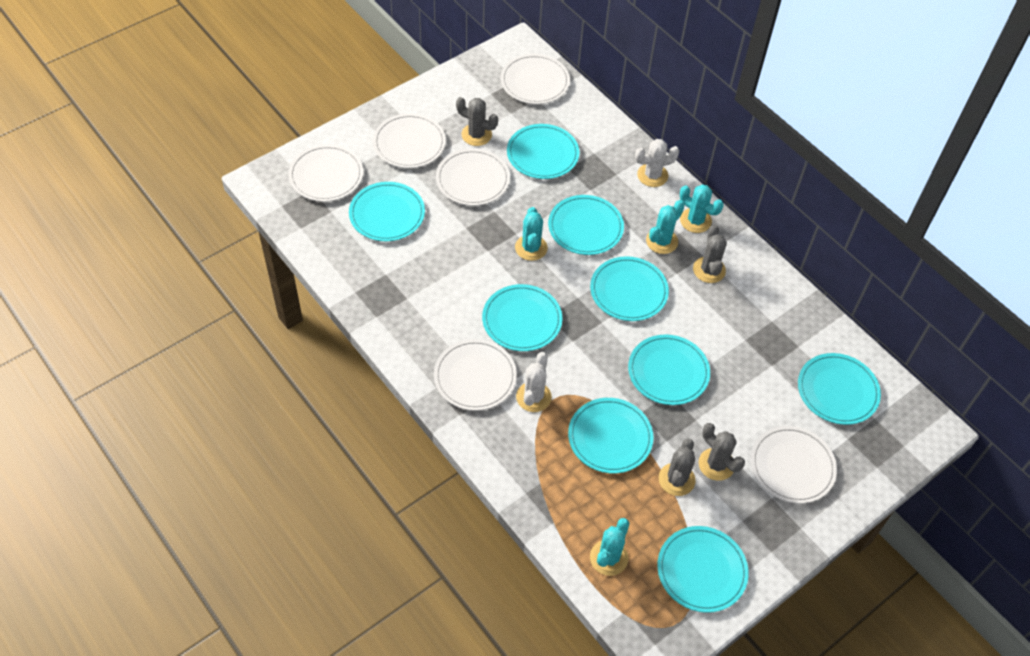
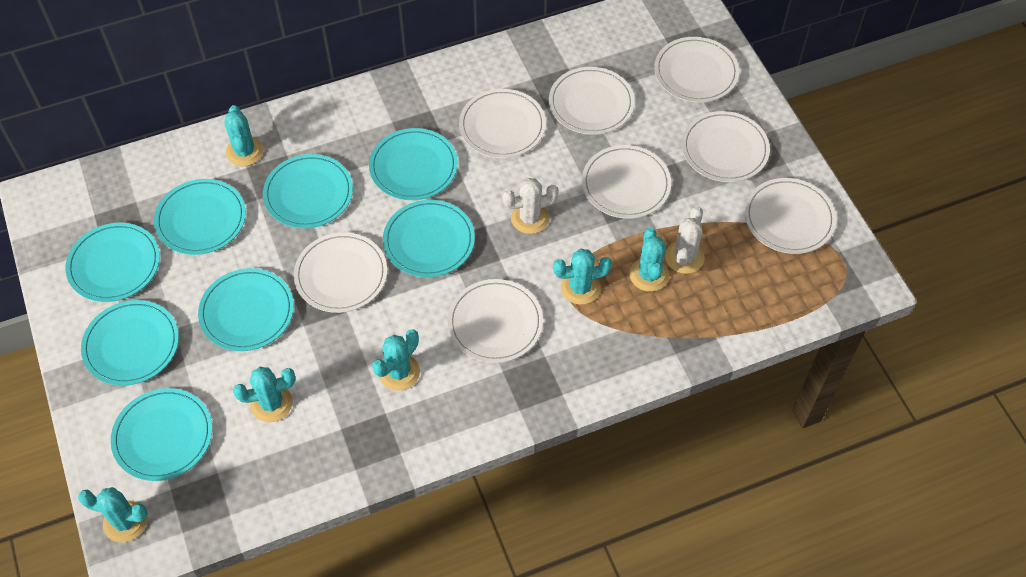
grey cactus: [456,97,498,146] [659,439,696,496] [693,225,727,283] [698,423,745,481] = 4 -> none = 0
turquoise cactus: [515,207,548,261] [590,518,629,576] [646,200,685,254] [680,184,724,233] = 4 -> [78,487,148,543] [224,105,263,166] [233,367,296,422] [372,330,420,391] [553,249,612,305] [629,228,669,292] = 6
turquoise plate: [349,182,425,241] [482,284,563,351] [507,124,579,179] [548,195,624,255] [568,398,654,474] [590,256,669,321] [628,334,710,405] [657,526,749,613] [798,353,881,425] = 9 -> [65,223,160,302] [81,300,179,386] [111,388,212,481] [154,179,246,255] [198,268,294,351] [263,154,353,228] [369,128,458,200] [383,200,475,277] = 8
white plate: [288,144,363,202] [373,113,446,168] [434,339,517,411] [436,148,510,206] [501,54,570,104] [751,426,837,504] = 6 -> [294,232,387,313] [448,279,543,363] [459,89,546,158] [549,67,635,135] [582,145,671,219] [654,37,739,102] [682,111,770,182] [745,178,836,254] = 8

